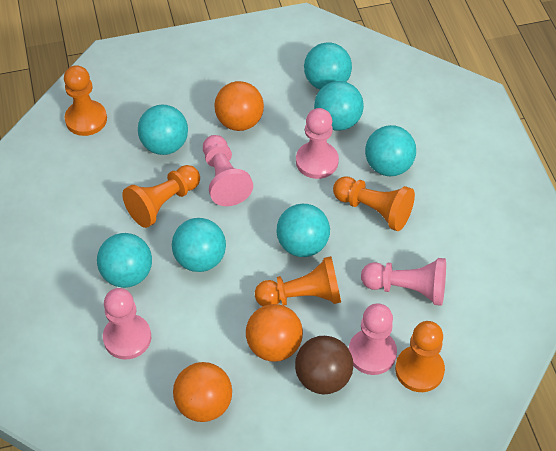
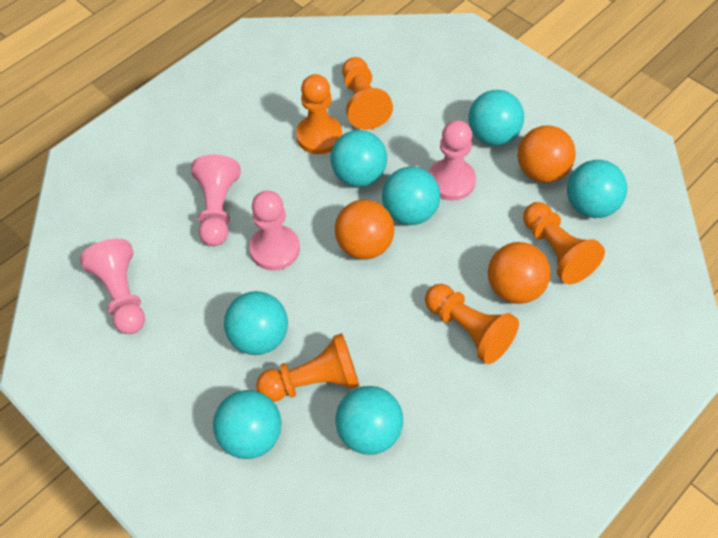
brown ball: [295,336,353,394] = 1 -> none = 0
pink pawn: [103,288,151,360] [203,135,253,206] [296,108,339,179] [349,303,397,375] [361,258,446,306] = 5 -> [80,239,145,334] [191,155,241,246] [249,191,300,271] [429,120,476,201] = 4

